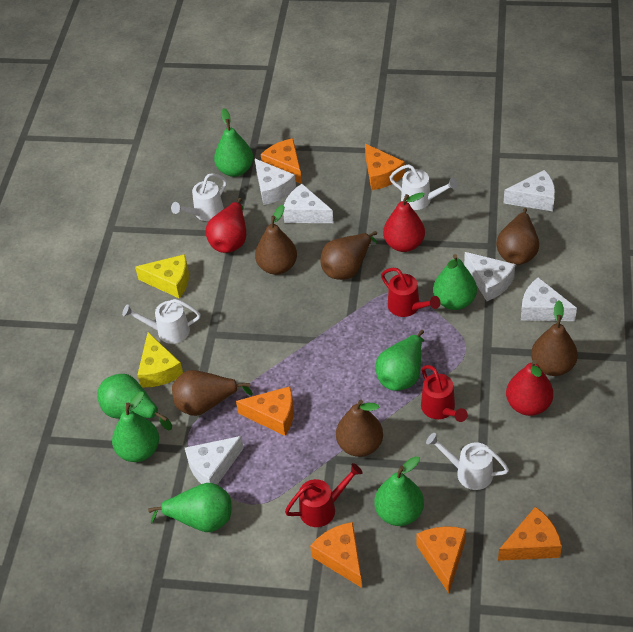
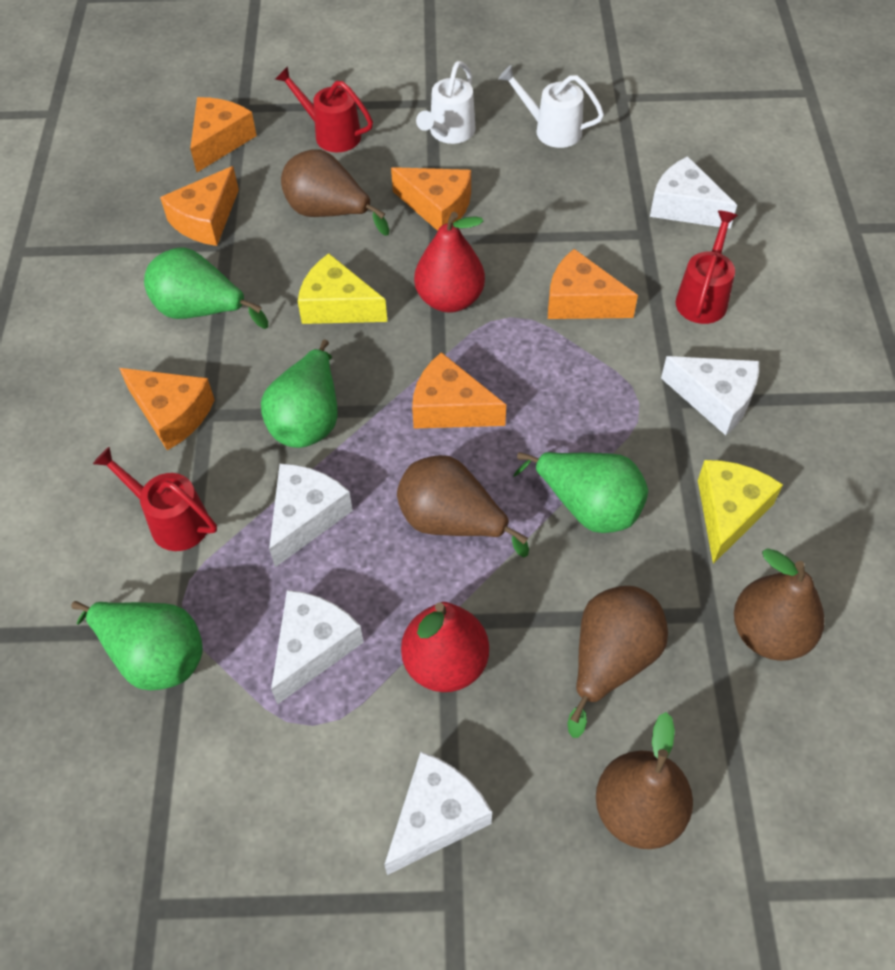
brown pear: [172,370,253,416] [255,205,297,275] [320,231,377,280] [336,400,383,457] [496,208,539,265] [531,300,578,376] = 6 -> [281,150,389,236] [397,455,529,558] [568,586,668,738] [596,712,693,849] [734,548,825,661] = 5
green pear: [97,374,172,430] [112,392,159,462] [148,483,231,532] [214,108,253,177] [374,456,424,526] [376,330,424,391] [433,254,477,310] = 7 -> [71,601,203,690] [144,247,268,329] [261,339,337,448] [513,452,648,533] = 4
red pear: [206,198,246,253] [383,192,425,252] [506,360,553,416] = 3 -> [401,602,489,692] [414,212,485,313] = 2
white cheese: [185,436,244,485] [255,159,296,205] [283,184,333,223] [464,252,515,301] [504,170,555,211] [521,277,577,321] = 6 -> [269,464,353,567] [271,590,364,705] [384,752,492,875] [650,156,737,229] [661,356,759,435] = 5
white watering can: [122,299,201,344] [171,173,227,221] [389,164,458,210] [426,433,509,490] = 4 -> [416,61,476,144] [499,65,604,148] = 2

